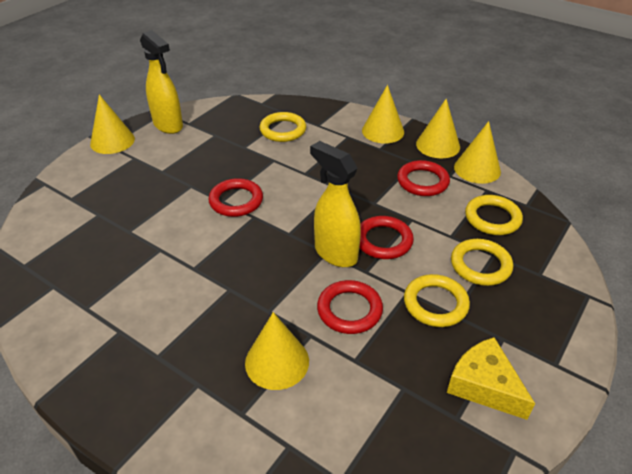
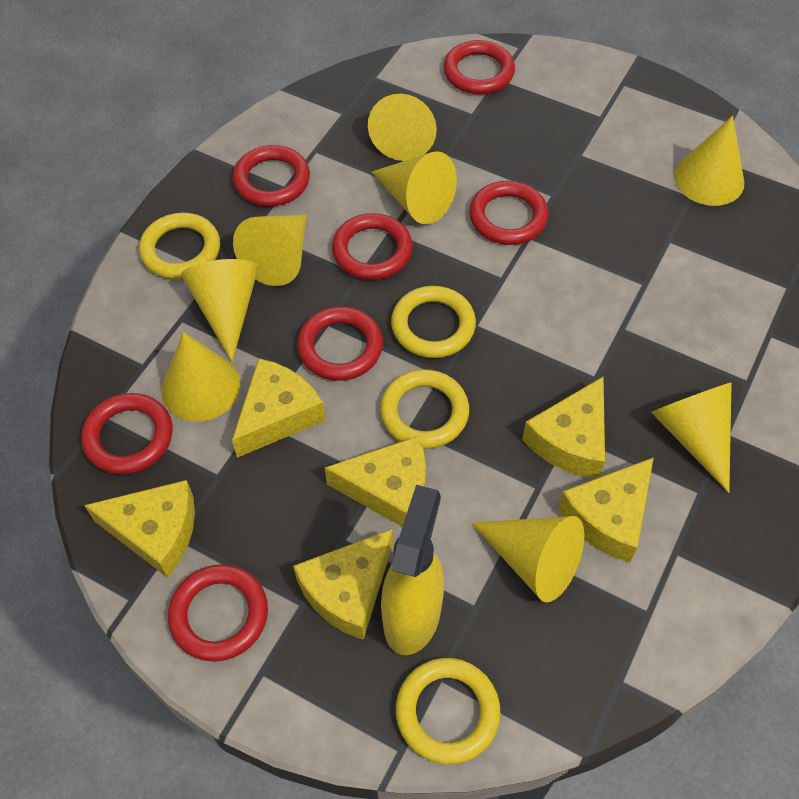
red ring: [209,178,263,217] [317,280,383,334] [359,216,414,259] [397,160,450,196] = 4 -> [81,393,173,474] [168,564,268,662] [233,145,310,206] [297,307,383,381] [332,213,413,280] [443,40,515,94] [469,181,549,245] = 7
yellow cheese: [447,337,535,420] = 1 -> [84,480,195,578] [232,358,325,458] [293,529,393,640] [325,436,426,527] [522,377,605,478] [558,457,654,563] = 6
yellow cone: [90,94,135,154] [245,312,309,390] [362,85,404,143] [416,99,460,158] [454,121,501,184] = 5 -> [161,332,241,422] [181,259,259,362] [233,214,307,286] [368,94,437,161] [372,151,457,224] [471,516,584,602] [651,382,732,493] [674,116,744,206] = 8
yellow spray bottle: [140,30,183,134] [310,141,361,267] = 2 -> [381,485,444,655] = 1

